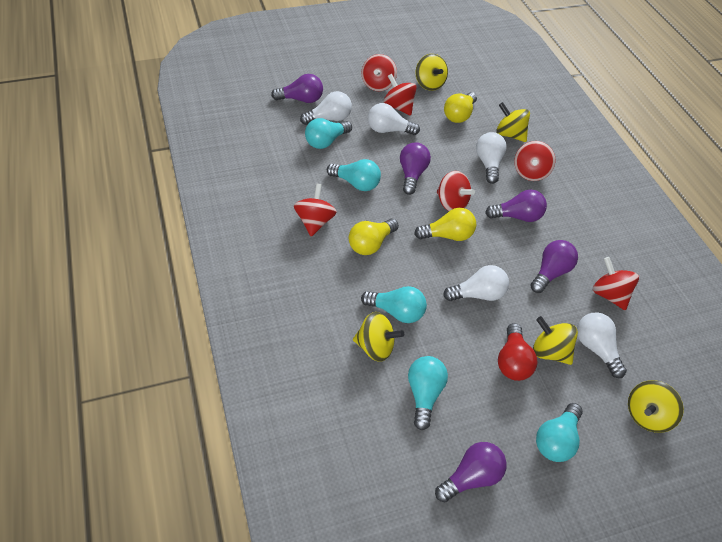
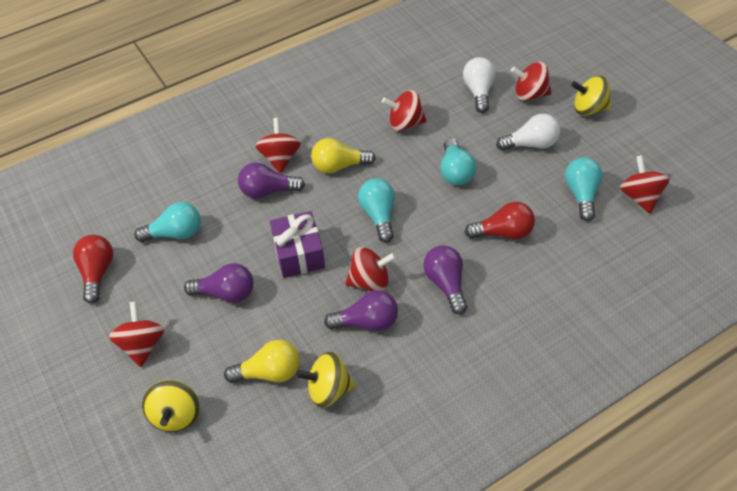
purple gift: none = 0 -> [270,211,325,278] = 1
purple light bulb: [271,74,323,103] [400,142,431,195] [435,442,507,503] [485,190,547,222] [530,240,578,293] = 5 -> [184,263,253,303] [238,163,305,199] [324,290,398,331] [424,245,467,315] = 4
red light bulb: [498,323,537,381] = 1 -> [73,235,113,304] [465,202,535,239] = 2
turquoise light bulb: [305,118,352,149] [327,159,381,191] [361,286,427,323] [408,356,448,430] [536,403,583,462] = 5 -> [134,202,201,242] [358,178,395,243] [440,138,476,185] [565,157,602,221] = 4
white light bulb: [300,91,352,125] [368,103,420,135] [443,265,509,301] [476,132,507,184] [577,312,627,378] = 5 -> [463,57,496,113] [496,114,560,151] = 2
yellow light bulb: [349,219,399,255] [414,208,476,241] [444,92,477,123] = 3 -> [224,340,300,383] [311,138,376,173] = 2
yellow spinning top: [353,312,404,362] [415,54,448,91] [496,102,530,142] [533,316,578,365] [628,380,684,433] = 5 -> [142,380,200,432] [296,352,356,408] [571,76,611,116] = 3

